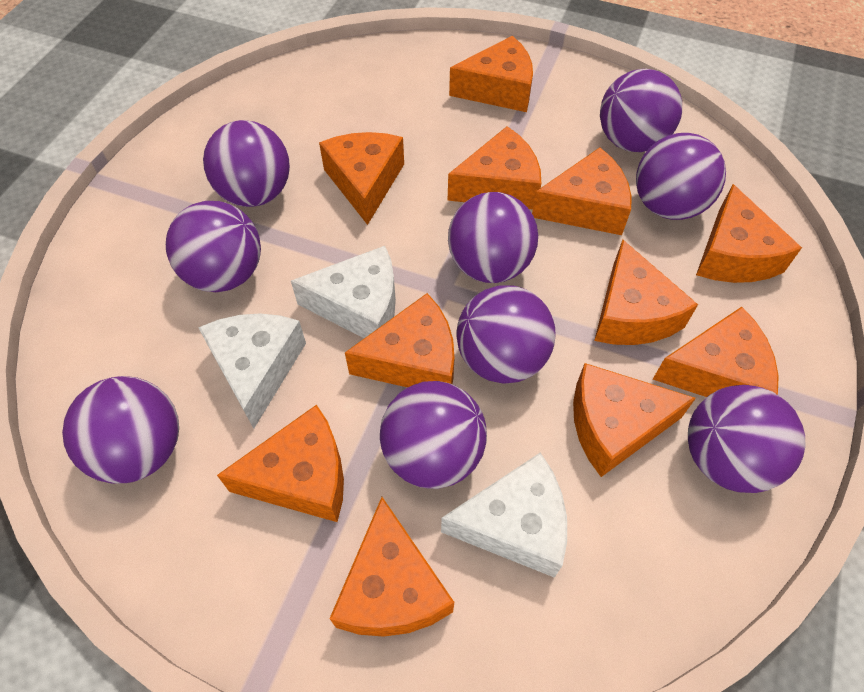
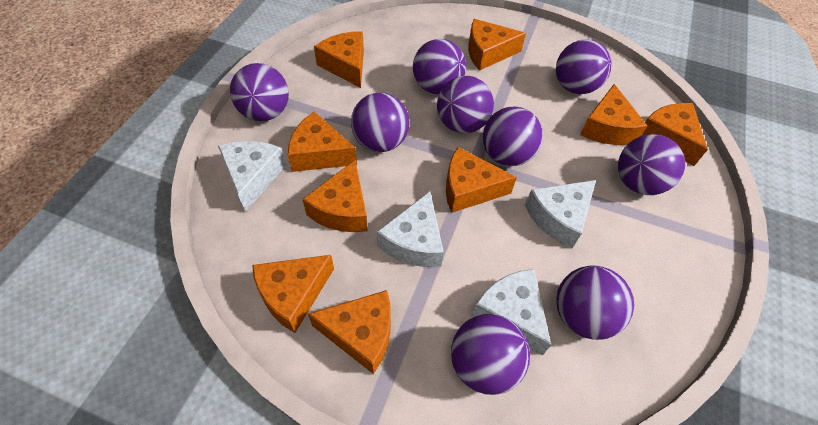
orange cheese: [217,405,344,522] [319,132,404,225] [329,497,454,637] [345,293,455,387] [448,126,541,209] [449,36,533,112] [532,147,632,235] [573,363,696,477] [594,240,698,345] [653,307,779,397] [696,184,802,283] = 11 -> [252,255,334,333] [288,112,357,172] [303,160,368,232] [308,290,391,374] [314,31,364,88] [446,147,517,213] [468,19,526,71] [580,84,647,145] [642,103,708,166] = 9
white cheese: [198,313,306,429] [291,246,396,338] [441,453,567,578] = 3 -> [218,141,286,212] [377,191,444,267] [471,269,551,356] [525,180,596,248] = 4

